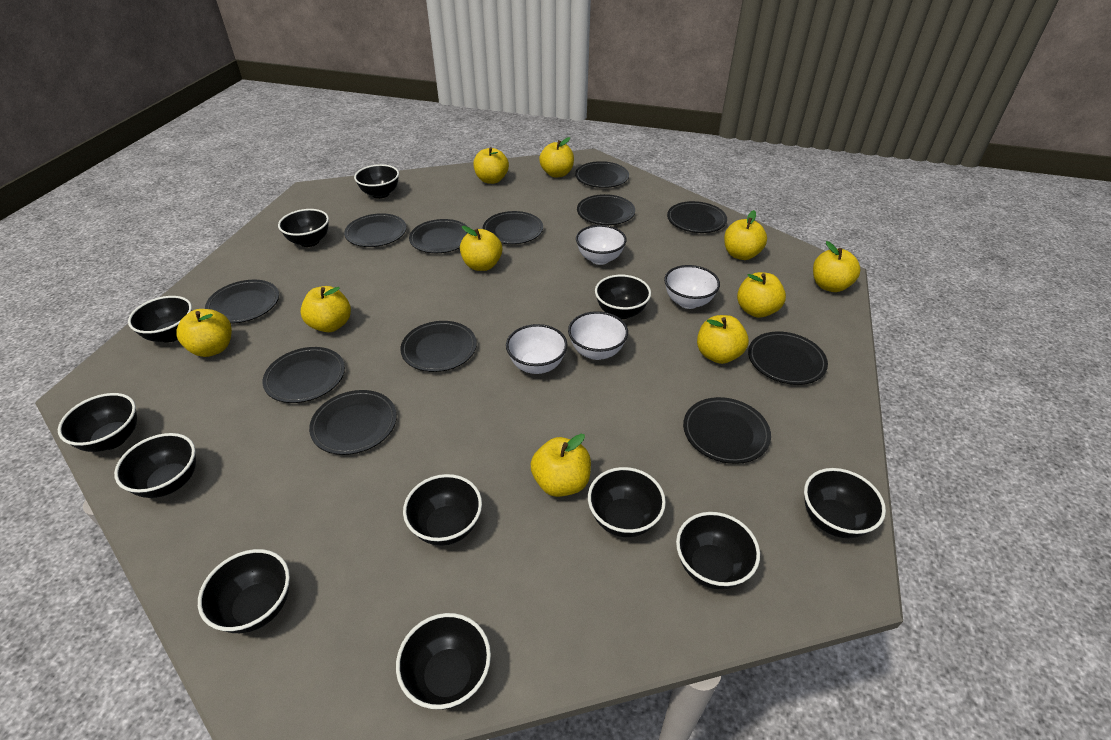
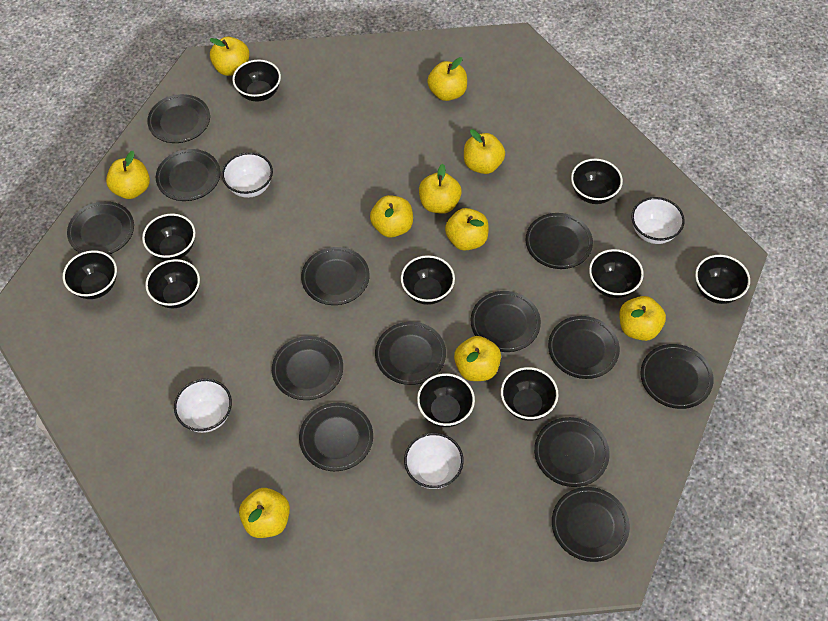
black bowl: [58,393,137,452] [114,433,196,498] [128,296,192,343] [198,549,290,633] [278,209,329,247] [354,164,399,199] [396,613,491,710] [403,474,482,546] [588,467,666,537] [595,275,651,319] [676,512,760,589] [804,468,886,538] = 12 -> [63,250,117,299] [142,214,195,261] [145,259,200,308] [232,60,281,102] [401,255,455,305] [417,373,475,427] [501,367,558,421] [571,159,623,204] [589,249,644,298] [695,255,750,304] = 10
black plate: [205,280,279,324] [262,347,345,403] [309,390,397,455] [344,213,407,247] [400,321,477,372] [409,219,468,253] [483,211,543,244] [575,161,629,188] [577,194,635,225] [667,201,727,233] [683,397,771,464] [748,331,828,385] = 12 -> [67,201,134,255] [147,94,210,143] [156,149,221,201] [272,336,343,400] [299,403,373,471] [301,247,370,305] [375,322,446,385] [471,291,541,352] [526,213,593,269] [534,417,610,487] [548,316,620,379] [552,487,630,562] [641,344,714,409] = 13

